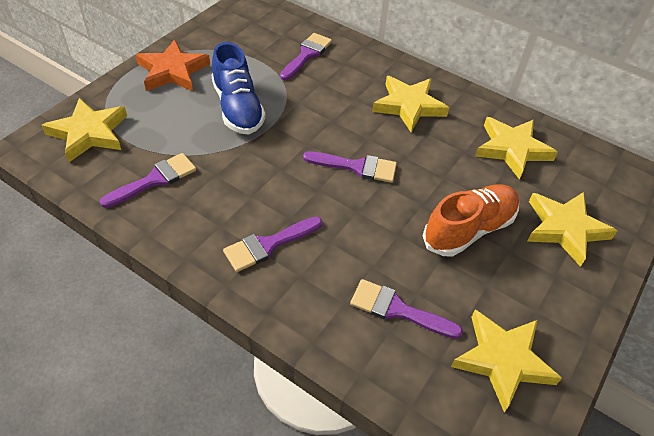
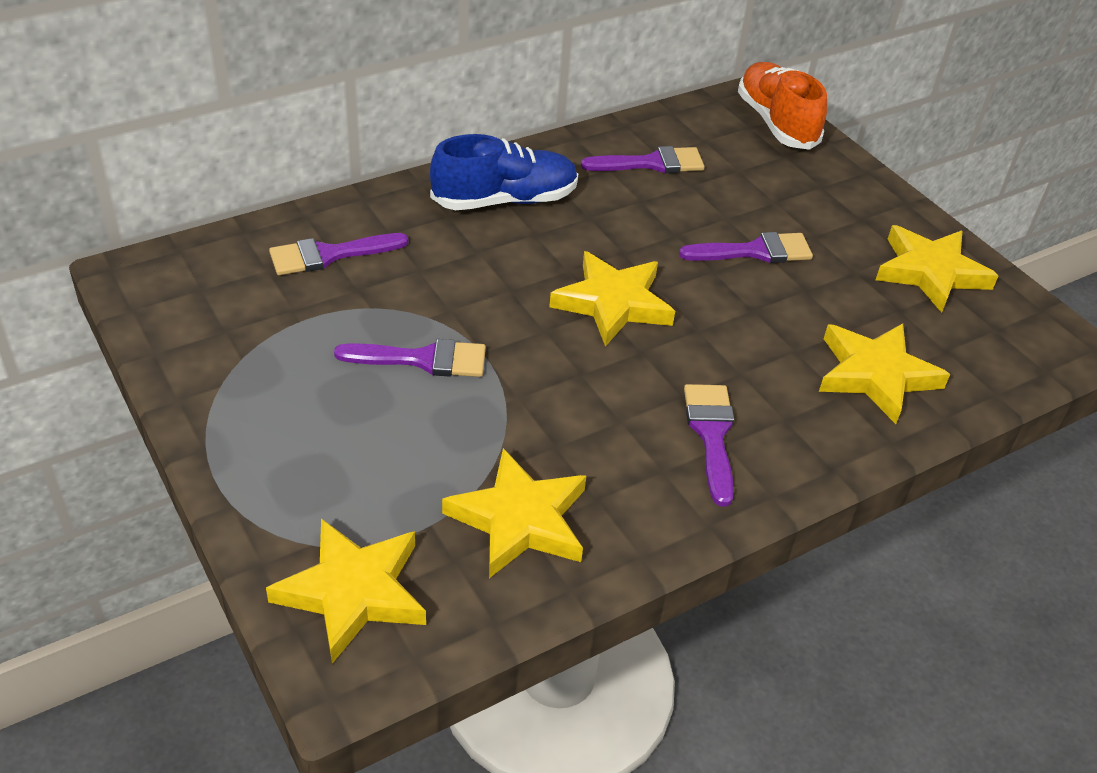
orange star: [136,39,210,91] = 1 -> none = 0

